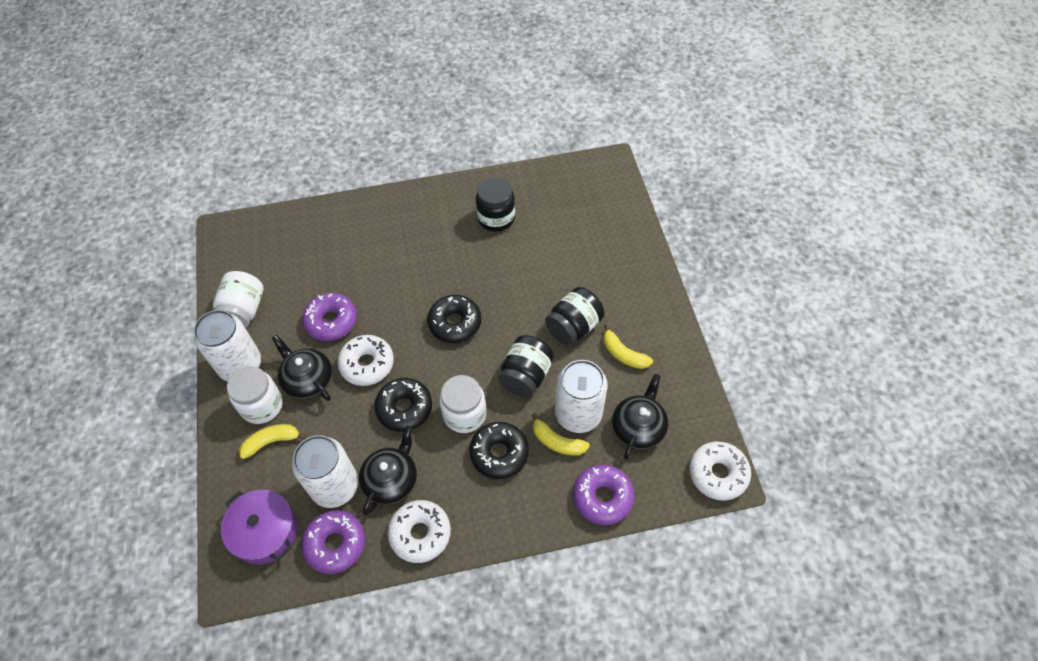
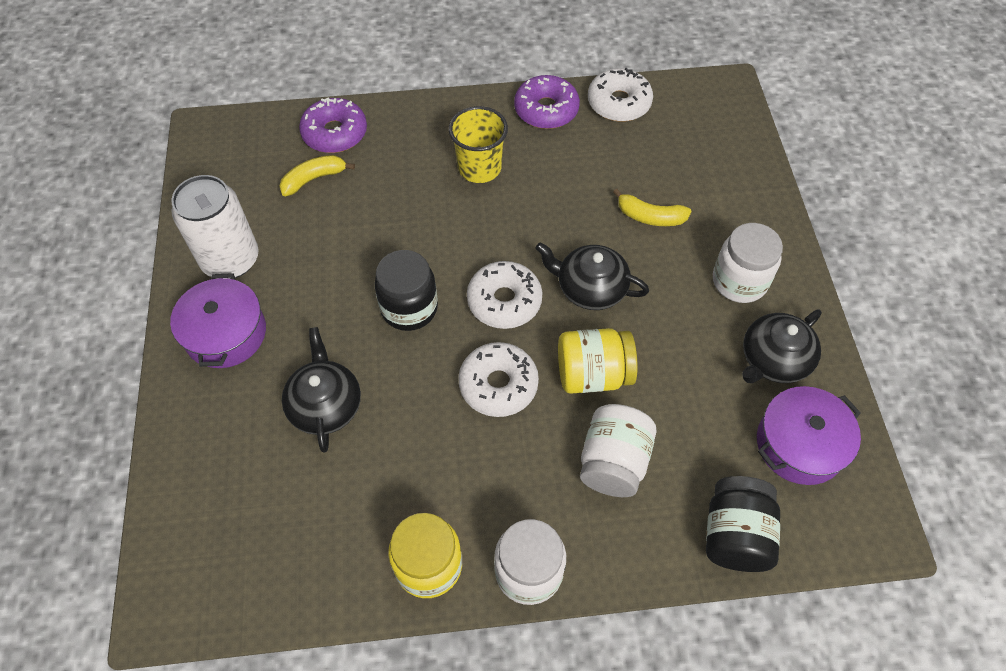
black donut: [374,378,432,432] [427,295,481,343] [469,422,529,479] = 3 -> none = 0
black jar: [476,177,515,232] [498,335,554,397] [545,287,604,345] = 3 -> [375,250,438,331] [706,476,780,572] = 2
purple donut: [301,510,365,574] [302,293,357,341] [573,465,635,525] = 3 -> [299,98,367,153] [514,75,580,129] = 2
purple pot: [221,490,298,565] = 1 -> [170,273,266,368] [757,386,861,485] = 2
white can: [193,310,261,381] [292,435,358,508] [555,360,608,433] = 3 -> [171,175,259,279] = 1
yellow banana: [239,424,306,459] [532,413,590,455] [603,324,653,369] = 3 -> [280,155,355,196] [613,189,691,226] = 2
yellow cup: none = 0 -> [449,106,508,183] = 1
yellow jar: none = 0 -> [388,513,462,598] [558,328,638,394] = 2

